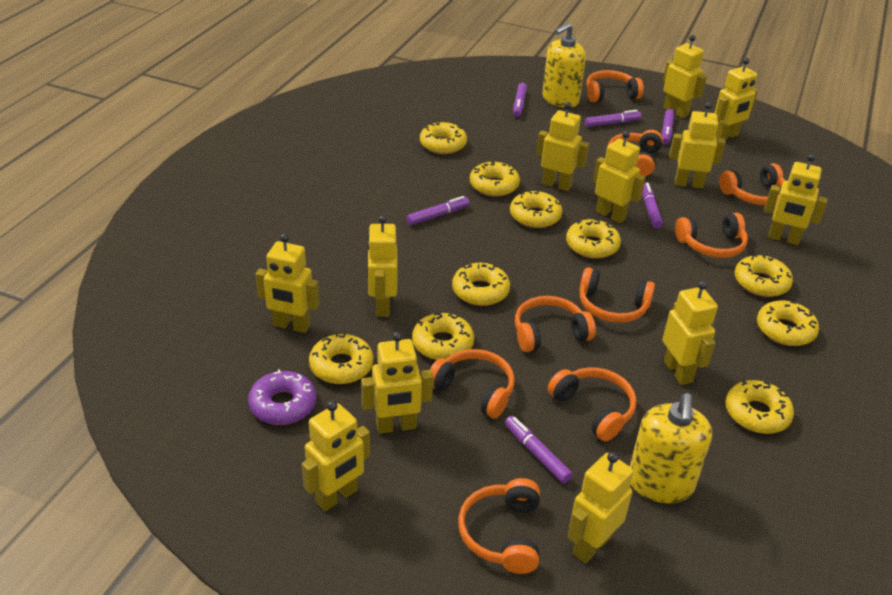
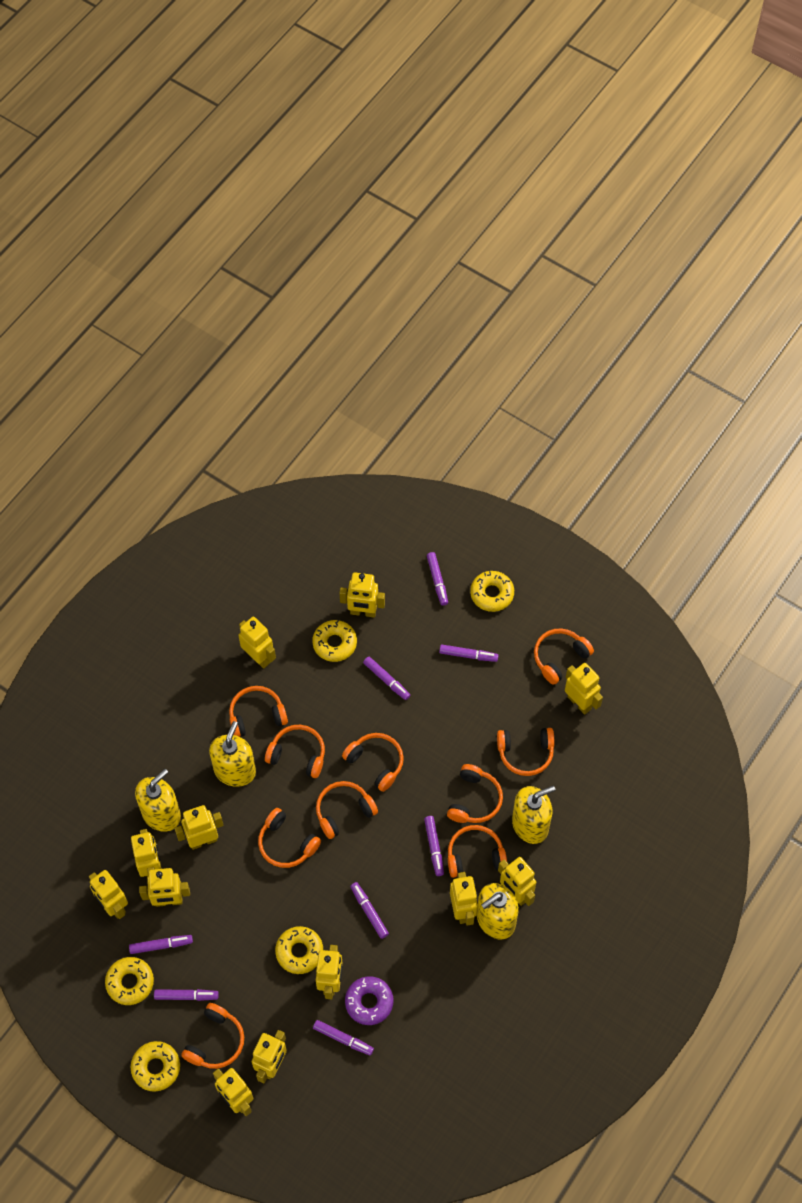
orange headphones: [430,349,515,418] [458,478,540,574] [515,296,596,352] [548,367,637,441] [580,267,655,323] [586,70,644,102] [608,130,663,176] [675,213,748,258] [719,163,785,205] = 9 -> [181,1003,244,1069] [229,686,288,737] [258,808,321,868] [265,725,325,778] [316,781,378,839] [342,733,404,792] [447,764,503,823] [448,825,507,878] [497,728,554,776] [534,629,594,685] = 10
purple marker: [406,196,469,225] [505,416,573,483] [513,83,527,117] [585,110,642,127] [642,183,663,229] [662,109,675,145] = 6 -> [129,935,193,954] [154,989,219,1001] [313,1020,374,1056] [350,882,389,939] [363,656,410,700] [424,816,444,876] [427,552,448,606] [439,645,499,662] = 8
yellow donut: [309,332,374,384] [412,313,474,360] [420,122,467,154] [452,263,510,306] [470,160,520,197] [510,191,562,228] [566,219,621,259] [726,380,794,434] [735,254,793,297] [757,300,819,346] = 10 -> [105,957,154,1005] [130,1041,180,1092] [275,926,323,974] [312,620,357,662] [470,571,514,612] = 5
yellow soap dispenser: [542,23,586,108] [630,393,712,503] = 2 -> [135,769,181,832] [209,721,256,787] [477,883,519,940] [512,786,555,844] = 4

